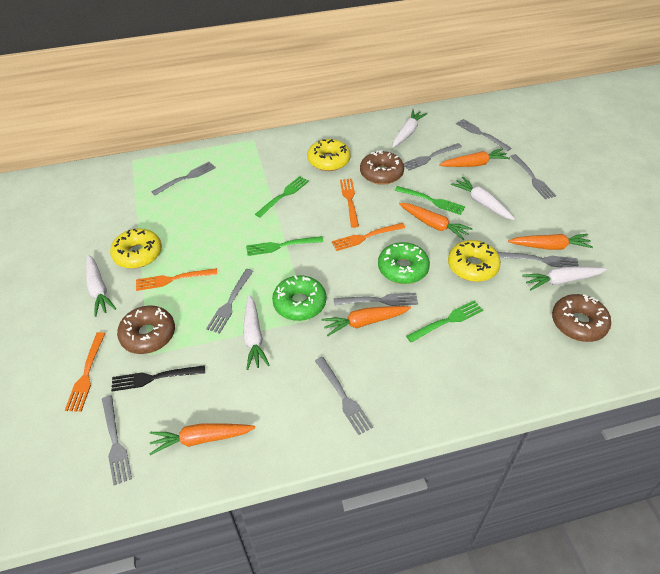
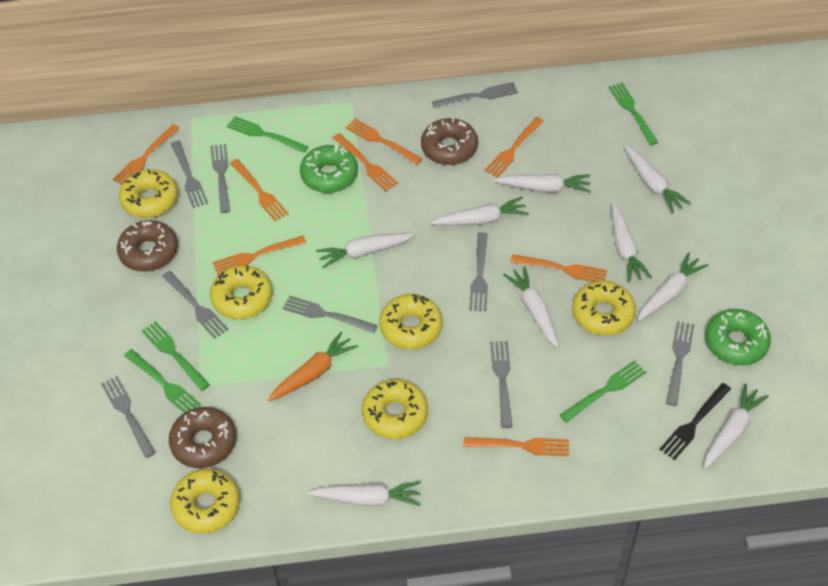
green fork: [246,236,324,256] [255,176,309,218] [395,186,465,215] [406,301,483,343] = 4 -> [124,349,201,413] [142,321,210,391] [227,116,309,153] [560,360,646,423] [609,83,658,145] = 5
orange carrot: [149,423,256,455] [322,306,411,336] [399,203,473,240] [439,148,510,167] [508,234,593,250] = 5 -> [268,331,358,402] = 1
orange fork: [65,332,106,412] [136,268,218,291] [332,223,405,251] [340,179,359,228] = 4 -> [113,124,180,184] [213,236,306,275] [230,159,289,221] [333,133,398,191] [345,119,422,165] [464,437,569,456] [484,117,544,178] [510,254,607,282] = 8
white carrot: [86,254,116,317] [243,295,270,370] [392,109,427,148] [451,177,515,220] [522,267,607,290] = 5 -> [307,482,421,506] [316,233,415,268] [431,197,529,226] [494,174,591,193] [503,266,559,348] [612,203,652,282] [624,146,691,213] [637,252,708,321] [704,384,769,469] = 9
yellow donut: [110,228,162,269] [307,139,351,171] [448,240,501,282] = 3 -> [119,169,178,218] [170,469,240,534] [210,265,273,319] [362,379,428,439] [379,294,443,349] [572,281,636,336] = 6

